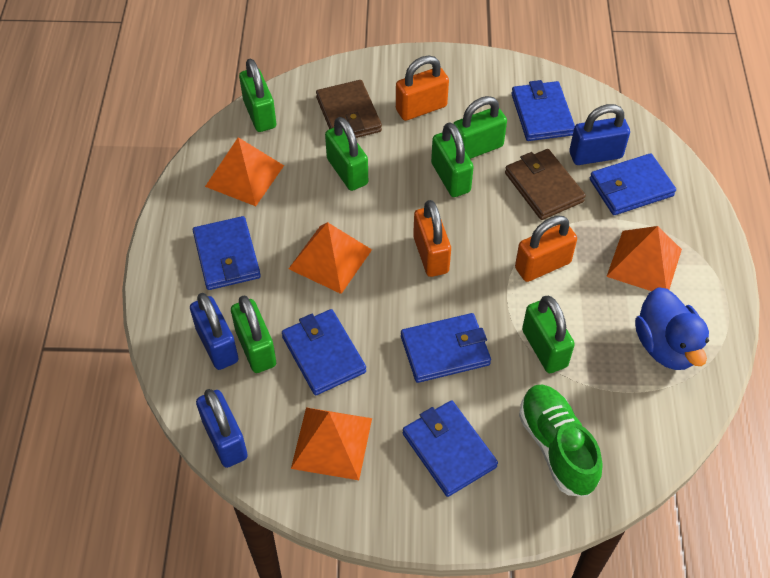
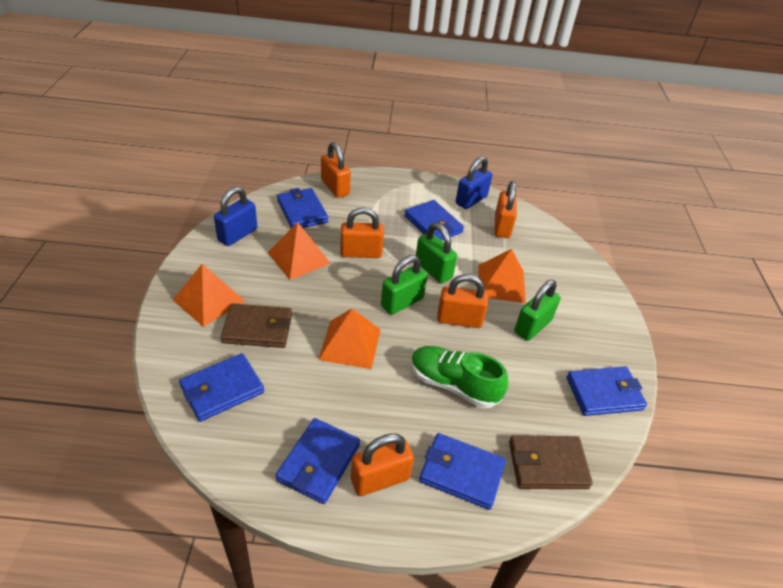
blue duck: [635,287,709,370] = 1 -> none = 0
blue padlock: [190,293,239,370] [196,389,248,468] [569,104,630,165] = 3 -> [214,187,257,246] [456,156,492,209] = 2
green padlock: [231,296,276,373] [239,58,276,132] [325,117,368,191] [431,122,474,197] [453,96,507,159] [522,296,575,373] = 6 -> [381,255,427,315] [416,223,457,283] [514,280,561,341] = 3
orange padlock: [396,55,449,121] [413,200,451,277] [515,216,577,282] = 3 -> [321,142,351,198] [340,207,384,258] [351,433,414,496] [437,274,488,328] [494,181,517,238] = 5

